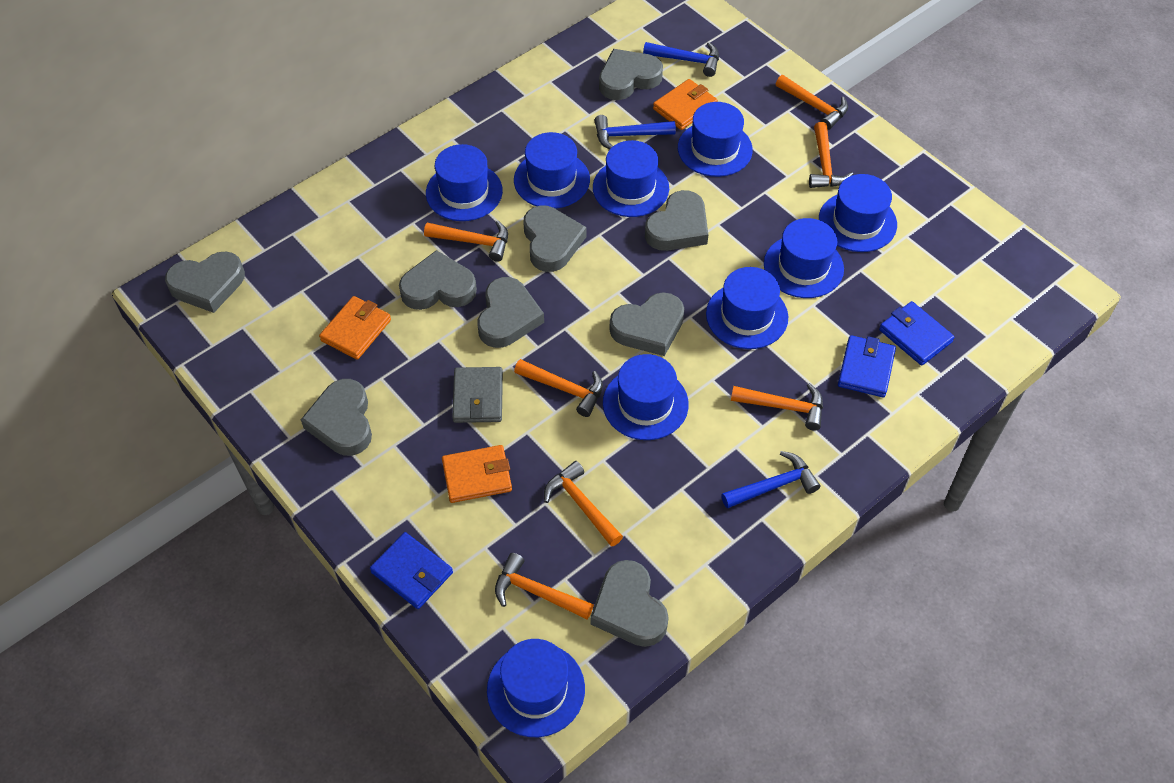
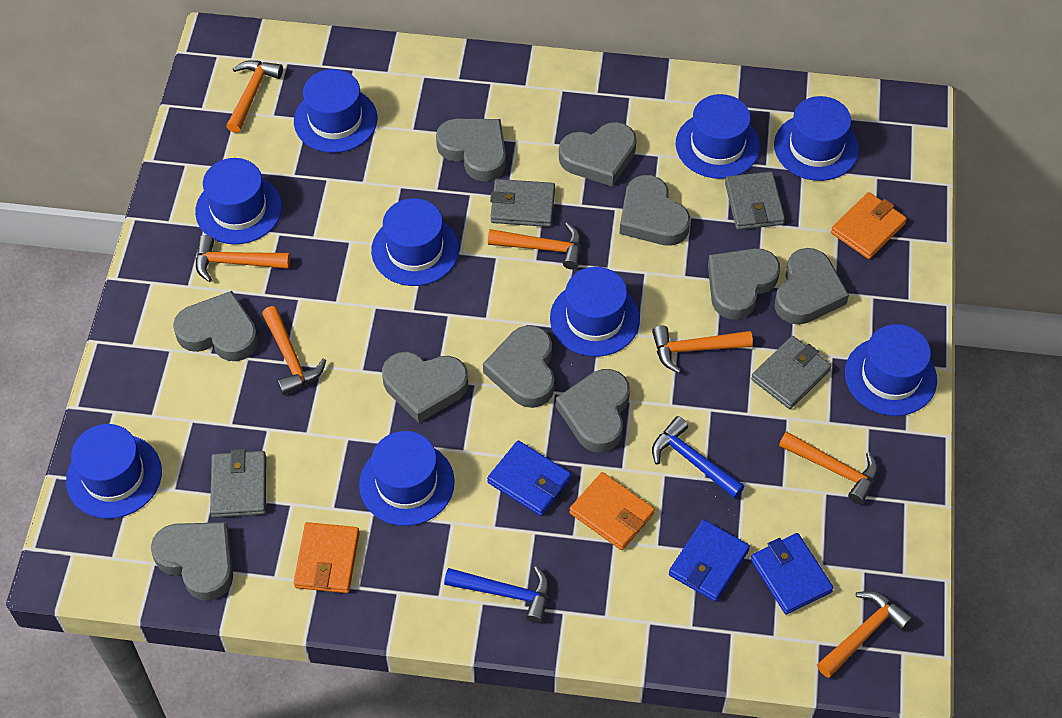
blue hammer: [594,115,676,149] [643,42,719,77] [721,451,820,509] = 3 -> [444,566,549,623] [652,416,745,499] = 2
grey heart: [165,251,245,313] [301,379,372,456] [399,250,477,310] [478,277,544,348] [523,206,586,272] [590,560,669,647] [599,49,663,100] [610,292,684,356] [645,190,708,251] = 9 -> [151,522,233,601] [173,291,258,361] [382,352,468,423] [436,119,506,182] [483,325,555,408] [556,369,630,452] [559,122,636,187] [619,175,690,246] [708,248,780,320] [774,248,849,325] = 10
grey wallet: [452,367,503,423] = 1 -> [210,449,266,518] [490,179,555,227] [725,172,785,230] [751,336,832,409] = 4

